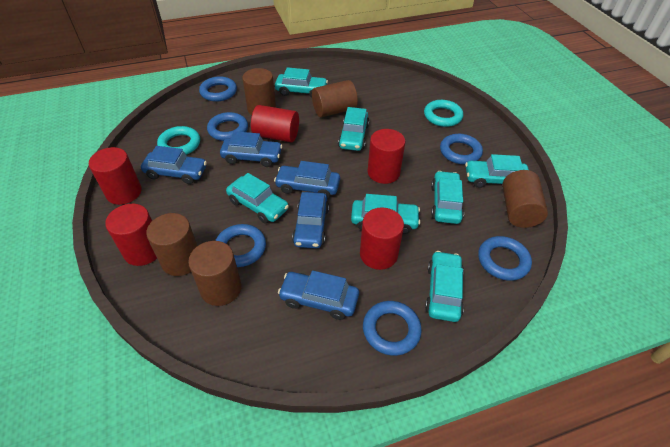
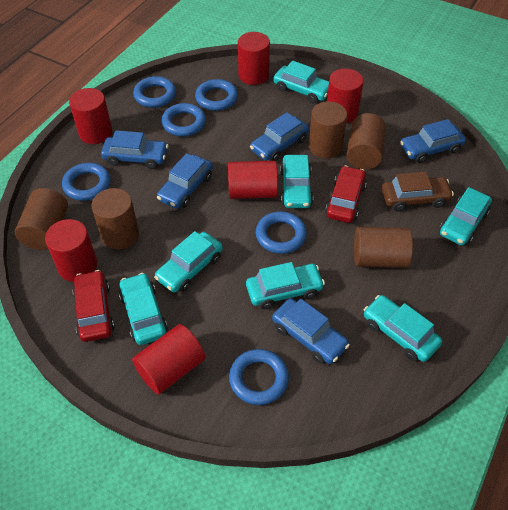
brown car: none = 0 -> [382,172,454,211] = 1
red car: none = 0 -> [72,270,115,342] [325,165,367,223] = 2
red cylinder: [89,147,142,205] [105,204,157,266] [251,105,299,142] [360,208,404,270] [368,129,405,184] = 5 -> [45,219,97,282] [69,88,112,144] [132,324,205,394] [228,161,278,199] [238,32,270,85] [327,68,364,123] = 6
turquoise ring: [157,126,200,155] [424,100,463,127] = 2 -> none = 0

